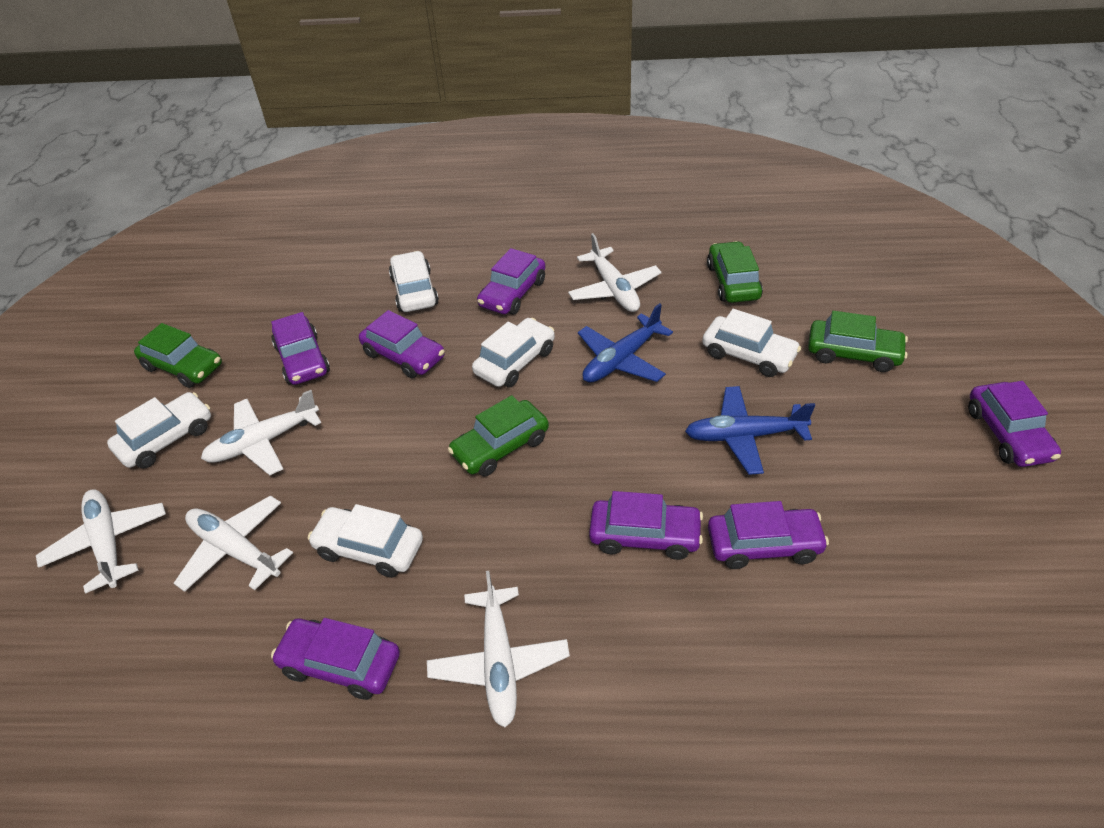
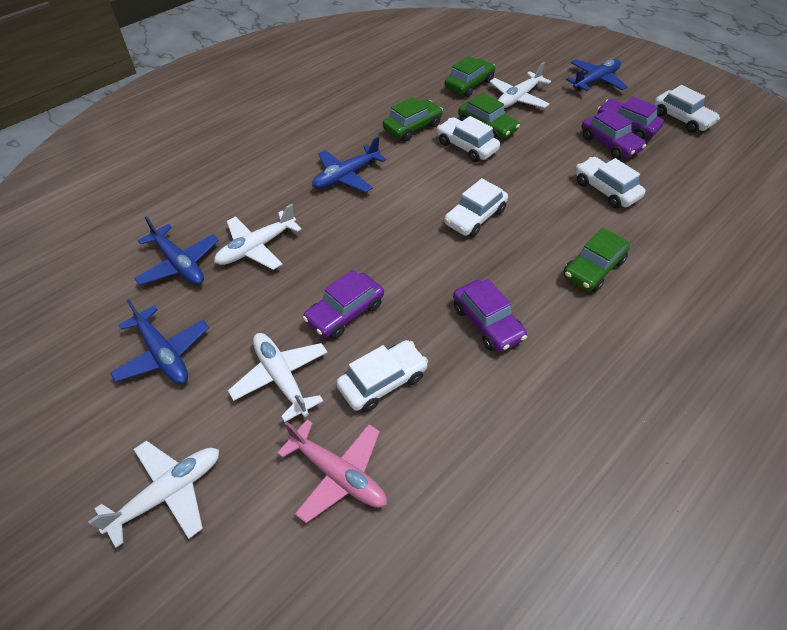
blue plane: [578,303,673,383] [685,386,815,475] = 2 -> [110,299,209,384] [134,216,219,285] [312,137,386,193] [566,59,628,91] = 4
pink plane: none = 0 -> [277,419,387,523] = 1
purple car: [271,312,330,385] [271,618,400,700] [359,310,445,378] [477,248,545,315] [589,491,703,560] [708,501,829,569] [968,381,1061,467] = 7 -> [303,270,384,339] [453,279,527,352] [582,108,646,159] [597,96,664,140] = 4
white plane: [36,490,166,594] [174,496,293,592] [201,390,321,475] [427,571,570,727] [568,233,661,312] = 5 -> [88,441,219,548] [214,204,302,270] [228,333,328,422] [489,62,551,108] = 4

